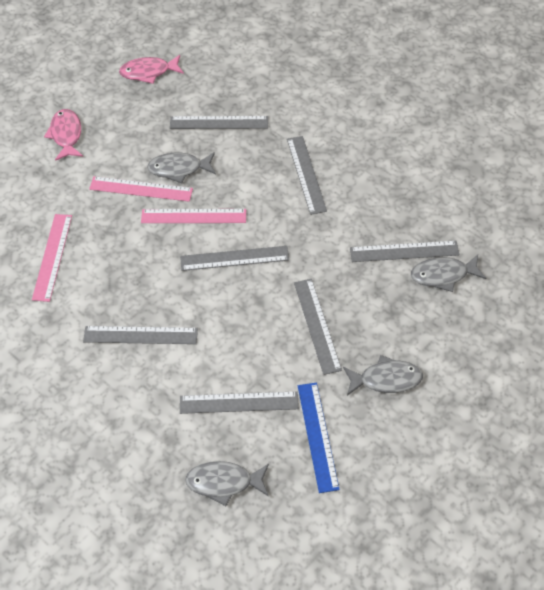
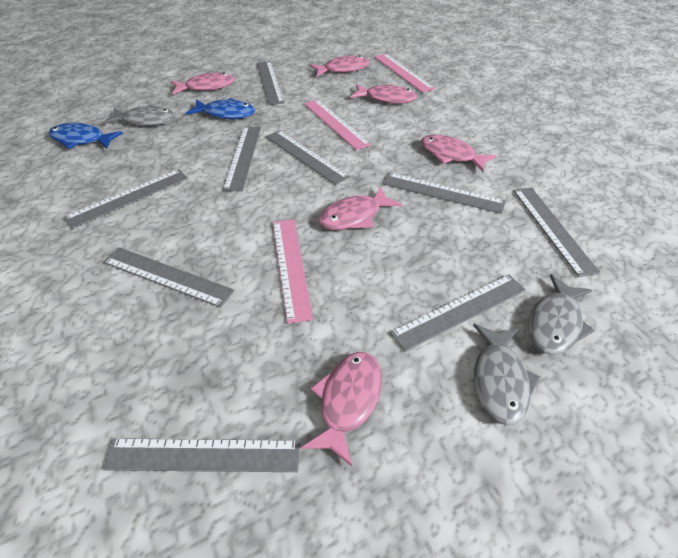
blue fish: none = 0 -> [48,123,123,149] [186,98,255,119] = 2
blue ruler: [298,382,340,493] = 1 -> none = 0
grey fish: [147,152,216,183] [185,461,269,506] [343,355,423,396] [411,255,486,292] = 4 -> [103,105,176,126] [473,324,540,425] [528,274,595,355] = 3
grey ruler: [83,326,198,344] [170,116,268,129] [180,246,289,271] [180,391,299,414] [287,136,327,215] [294,279,342,375] [350,241,459,262] = 7 -> [63,169,188,229] [102,438,300,472] [103,247,234,308] [223,126,261,191] [257,61,284,105] [266,130,350,185] [383,173,506,214] [390,275,526,352] [513,188,600,277] = 9
pink fish: [44,109,83,161] [119,55,184,84] = 2 -> [171,73,235,94] [302,352,382,466] [310,55,369,76] [318,187,402,230] [351,84,417,104] [421,135,496,172] = 6

